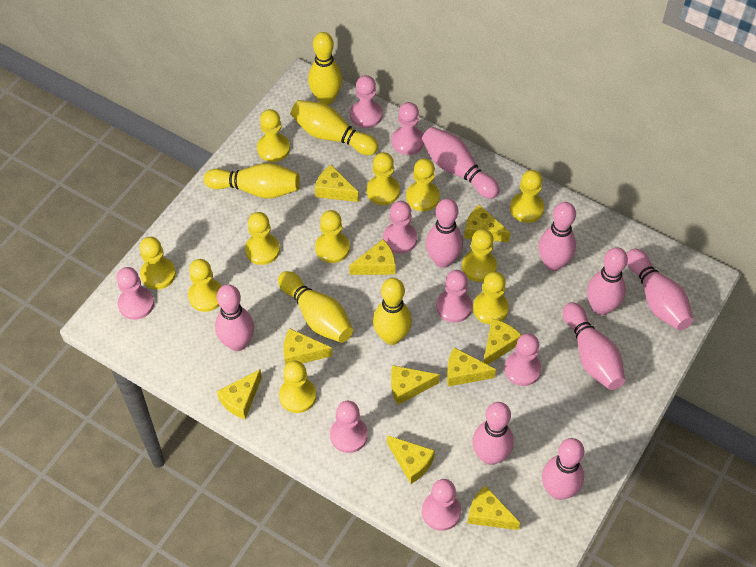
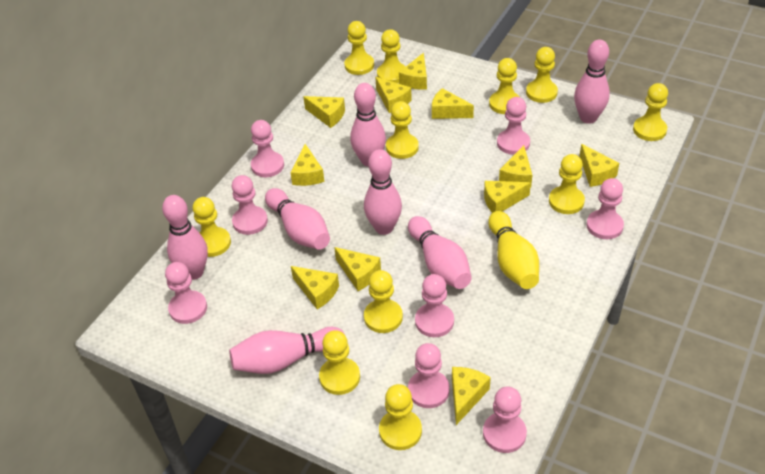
pink bowling pin: [215,284,254,351] [422,127,499,199] [426,198,463,268] [473,402,514,465] [538,202,576,271] [542,438,584,500] [563,302,625,390] [587,247,628,315] [627,249,693,330] = 9 -> [162,195,208,280] [229,327,345,374] [265,188,330,250] [350,83,386,167] [364,149,402,235] [408,216,472,289] [574,39,610,124] = 7
yellow bowling pin: [204,163,300,199] [278,271,353,343] [291,100,378,155] [308,32,342,105] [373,278,412,345] = 5 -> [488,211,539,289] = 1
yellow cheese: [217,369,262,419] [283,328,332,366] [315,165,359,202] [349,239,396,275] [387,435,435,484] [391,365,440,405] [447,347,496,387] [464,205,510,242] [467,485,520,530] [483,319,522,365] = 10 -> [290,144,324,186] [291,266,339,309] [303,96,345,128] [334,247,381,291] [375,77,412,113] [399,53,427,90] [432,88,474,119] [452,367,491,425] [484,181,531,213] [499,145,532,188] [579,144,619,187] = 11

